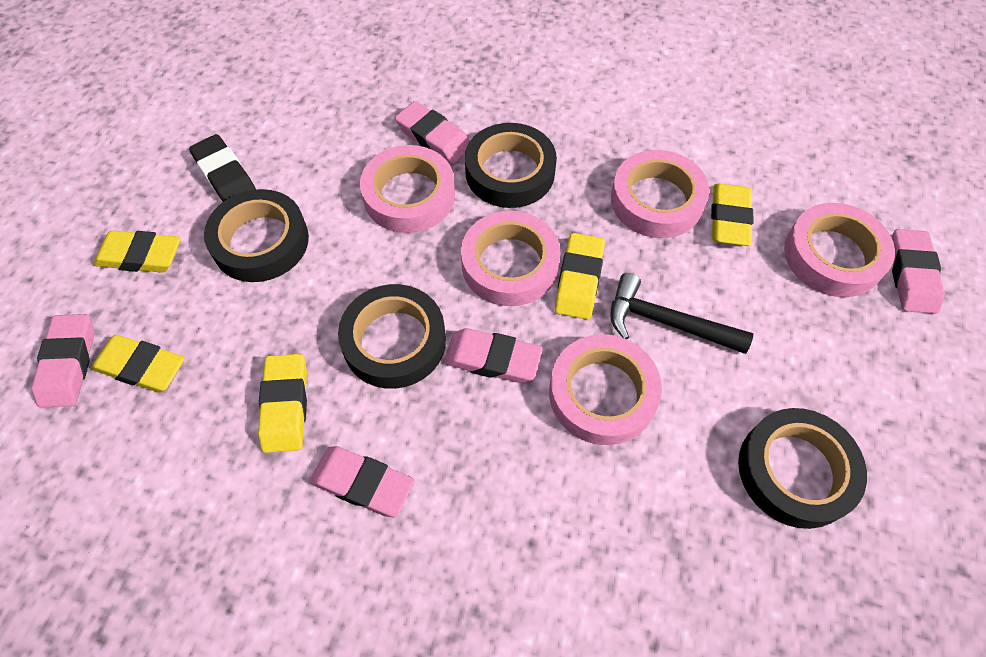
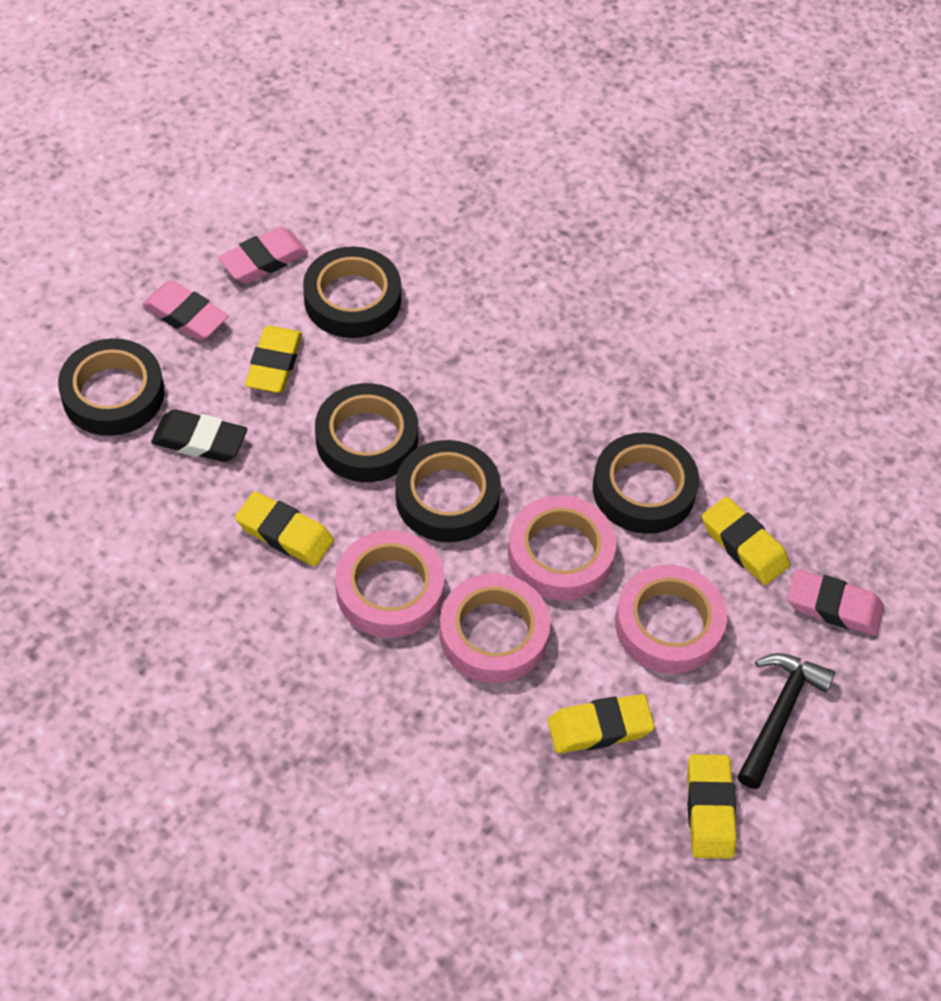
black tape: [204,189,309,282] [338,284,446,389] [465,123,557,208] [738,408,867,529] = 4 -> [58,338,164,436] [303,246,401,338] [315,383,418,482] [396,440,501,542] [593,432,699,534] = 5
pink eraser: [32,314,94,408] [309,446,414,517] [395,101,470,165] [444,328,542,383] [892,229,945,314] = 5 -> [142,280,228,340] [218,227,308,283] [788,569,884,636] = 3
pink tape: [360,145,455,233] [461,211,561,306] [549,334,662,445] [611,150,709,238] [784,203,895,297] = 5 -> [335,530,445,638] [439,573,550,683] [508,495,616,601] [615,565,727,674] = 4

